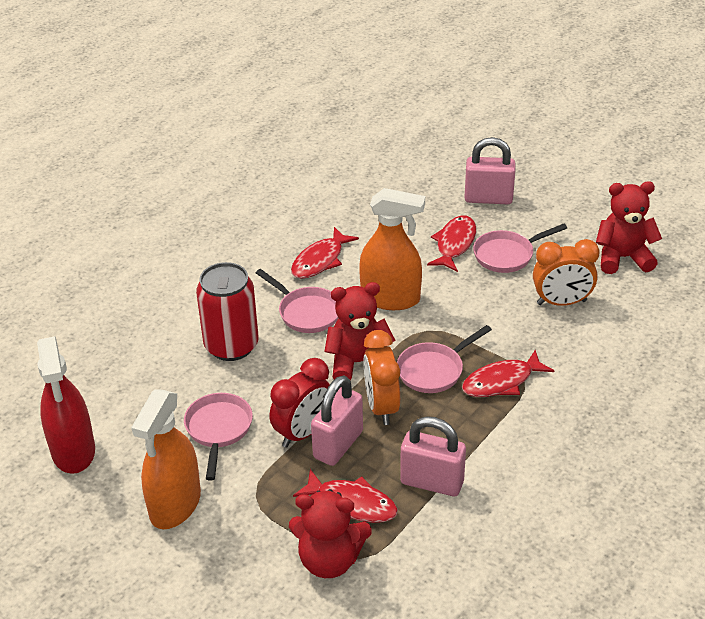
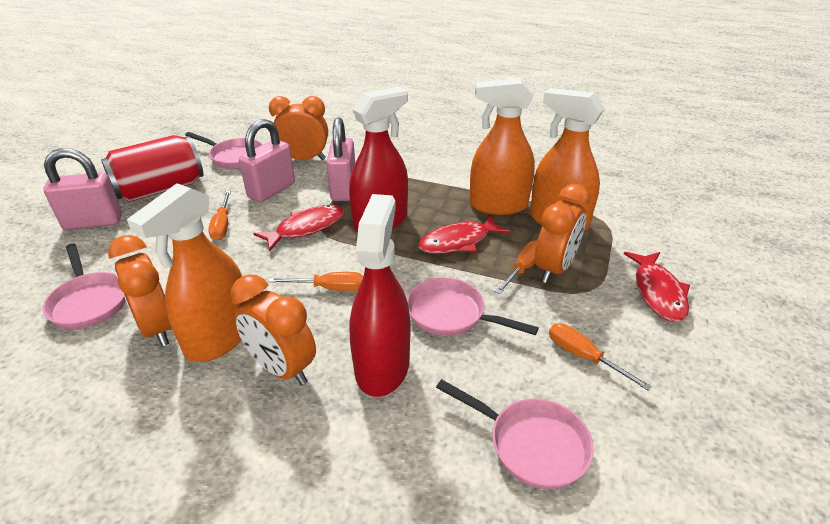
orange clock: [364,330,400,425] [533,239,600,306] = 2 -> [108,235,171,346] [230,274,316,385] [269,96,328,160] [535,184,590,283] = 4
orange screwdriver: none = 0 -> [208,191,231,240] [268,272,363,291] [495,240,537,294] [549,323,652,391] = 4
orange spray bottle: [131,389,201,529] [359,188,425,310] = 2 -> [127,183,243,362] [470,78,535,215] [530,88,605,231] = 3
red clock: [269,358,330,448] = 1 -> none = 0
red fish: [291,227,359,279] [293,469,398,523] [427,216,476,272] [462,350,554,397] = 4 -> [253,205,344,252] [418,215,511,254] [624,252,690,322] = 3
red spray bottle: [37,336,95,474] = 1 -> [349,87,408,232] [350,194,410,397] = 2
red teddy bear: [289,489,372,578] [325,282,396,381] [596,181,662,274] = 3 -> none = 0

